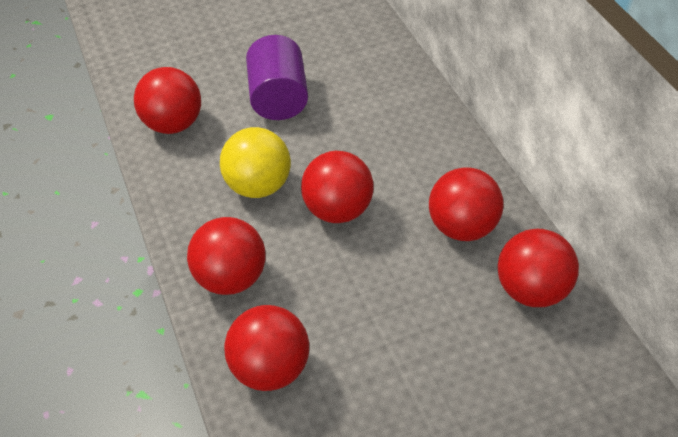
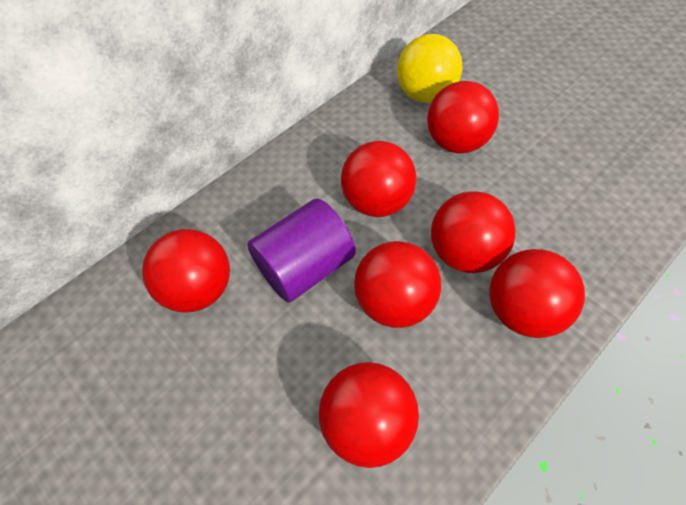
red ball: [134,67,201,134] [187,217,266,295] [224,305,309,391] [301,151,374,223] [429,167,504,241] [497,229,579,307] = 6 -> [142,229,230,313] [319,362,419,468] [341,141,417,217] [354,241,441,328] [427,81,499,153] [431,191,516,273] [489,249,585,338] = 7

